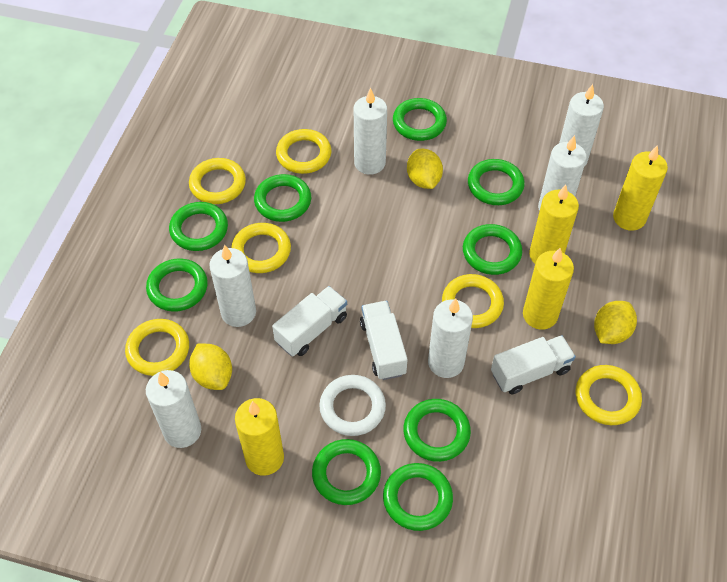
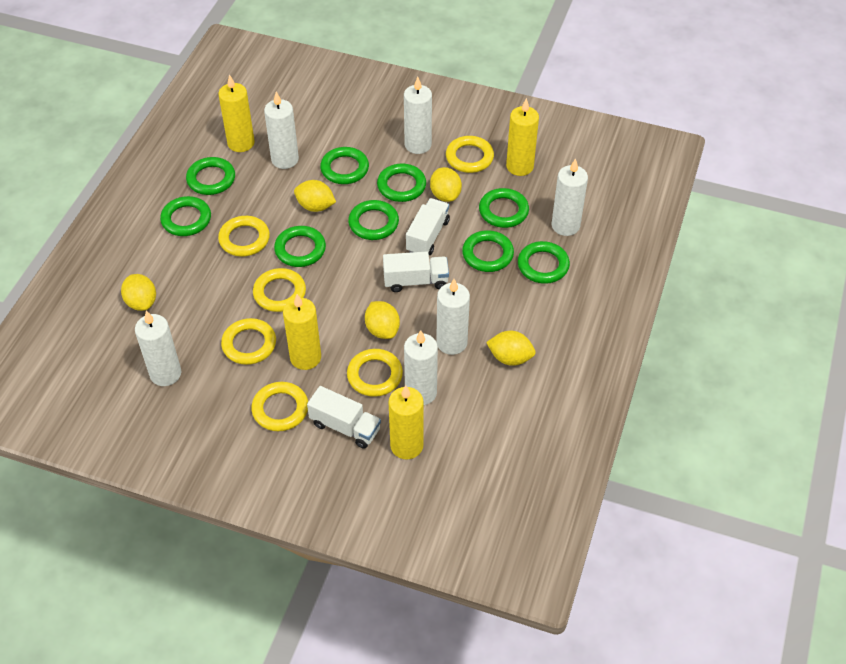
white ring: [319,375,386,436] = 1 -> none = 0
yellow lemon: [189,343,232,390] [407,149,443,189] [594,301,637,344] = 3 -> [121,274,156,311] [294,180,336,212] [365,301,400,339] [430,167,462,202] [486,331,536,366] = 5

